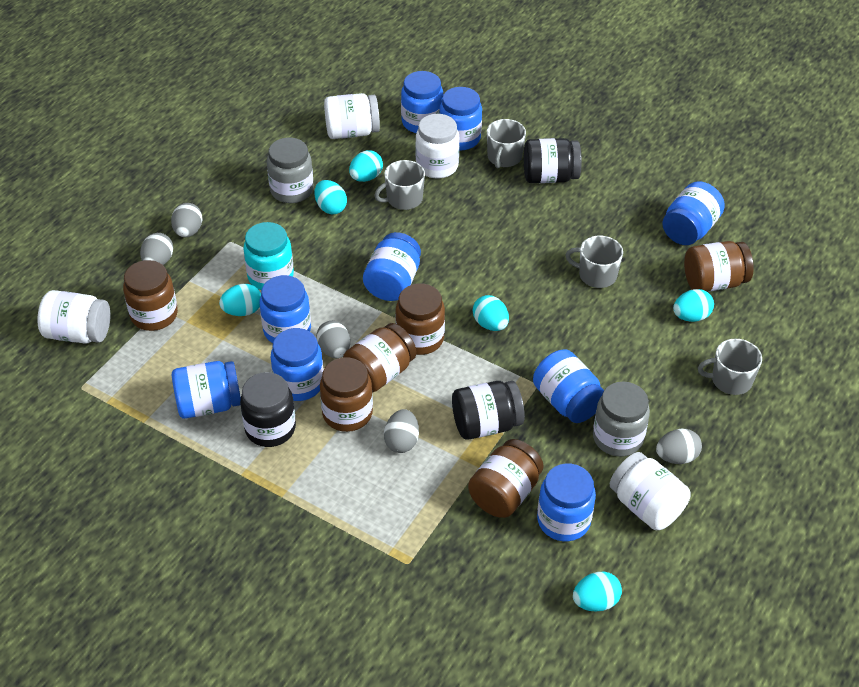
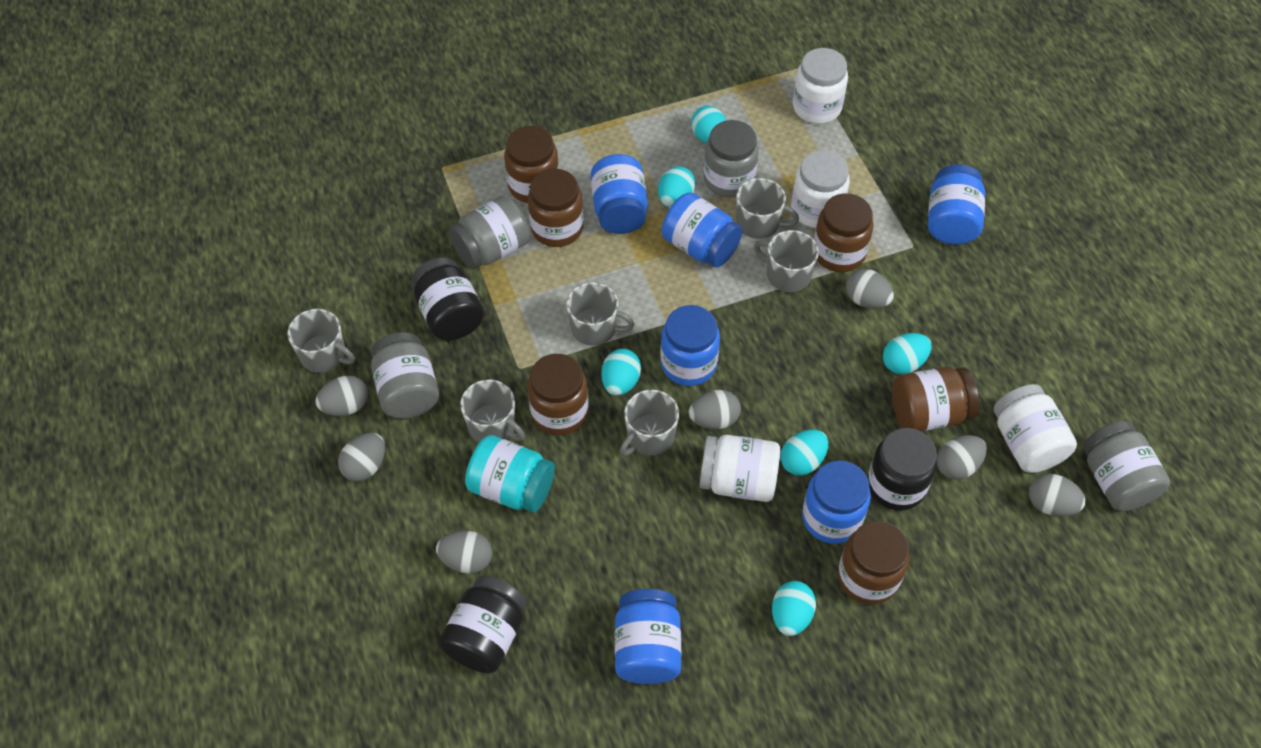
blue jar: [172,361,241,419] [259,275,311,343] [271,328,323,401] [363,232,421,301] [401,71,443,133] [439,87,482,150] [533,349,604,423] [537,463,596,541] [662,181,725,245] = 9 -> [591,154,648,234] [615,589,681,684] [660,305,720,386] [662,192,742,267] [802,461,871,544] [928,164,985,244] = 6
grey egg: [140,233,173,265] [171,203,203,237] [316,321,350,358] [384,409,419,453] [656,428,702,464] = 5 -> [315,376,368,416] [338,433,385,482] [436,531,492,574] [689,390,741,429] [846,269,894,309] [937,435,987,480] [1029,474,1086,516] = 7
grey jar: [267,138,314,203] [593,382,650,457] = 2 -> [371,332,439,419] [449,196,530,269] [703,120,759,198] [1083,421,1170,511] = 4
grey mug: [374,160,425,210] [487,119,526,168] [566,236,623,288] [698,339,762,395] = 4 -> [287,309,355,373] [460,379,525,442] [566,282,634,346] [620,390,679,456] [736,178,799,239] [754,230,819,292] = 6

